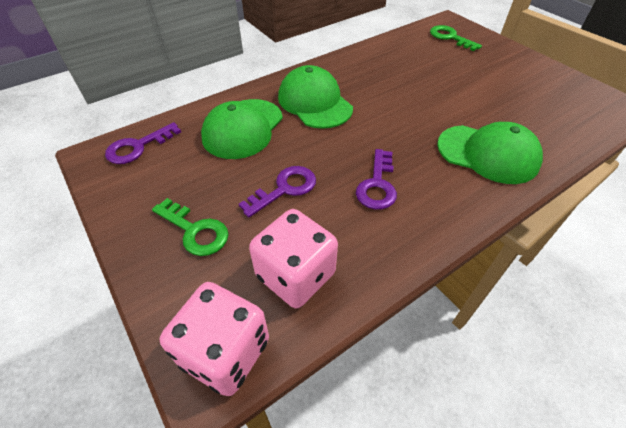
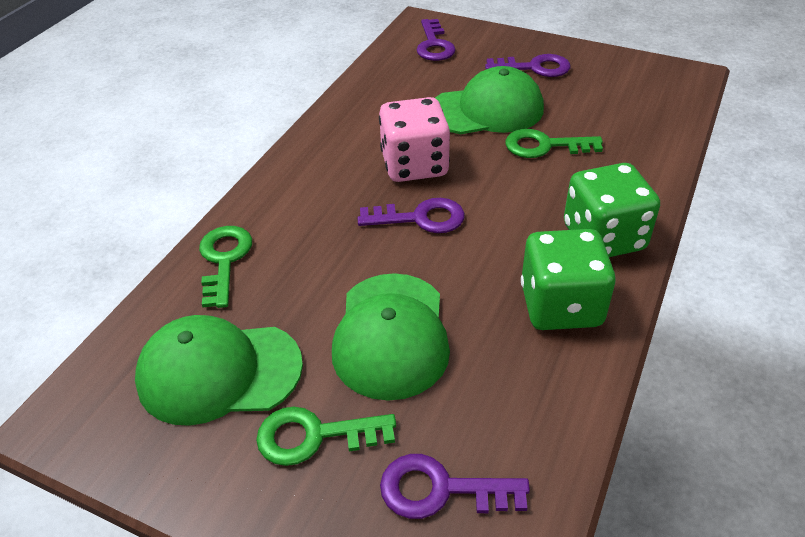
green dice: none = 0 -> [521,229,616,330] [564,163,660,257] = 2
green key: [152,198,229,256] [430,25,482,51] = 2 -> [199,226,252,308] [256,407,396,466] [505,129,603,158] = 3
pink dice: [160,282,269,396] [249,209,338,308] = 2 -> [379,97,450,182] = 1
purple key: [105,122,181,164] [239,166,316,218] [356,149,397,210] = 3 -> [357,198,465,233] [380,454,530,519] [417,19,456,61] [485,54,570,77] = 4

